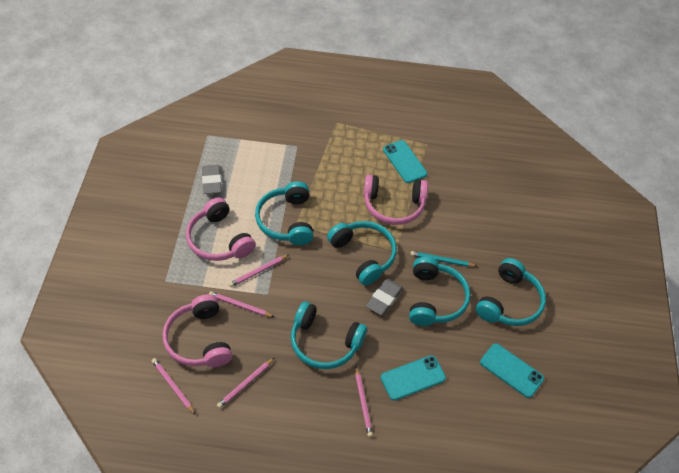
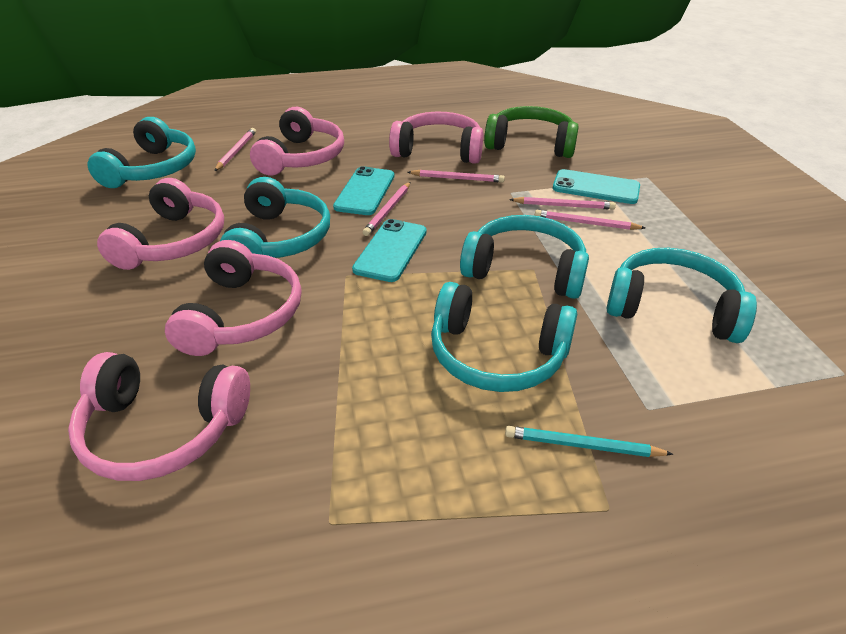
green headphones: none = 0 -> [484,106,579,158] = 1
grey eraser: [202,165,222,194] [366,279,403,315] = 2 -> none = 0
pink headphones: [162,294,232,367] [186,197,256,261] [364,175,428,225] = 3 -> [68,352,250,481] [97,178,224,270] [165,240,302,356] [250,107,344,175] [389,112,483,164] = 5

